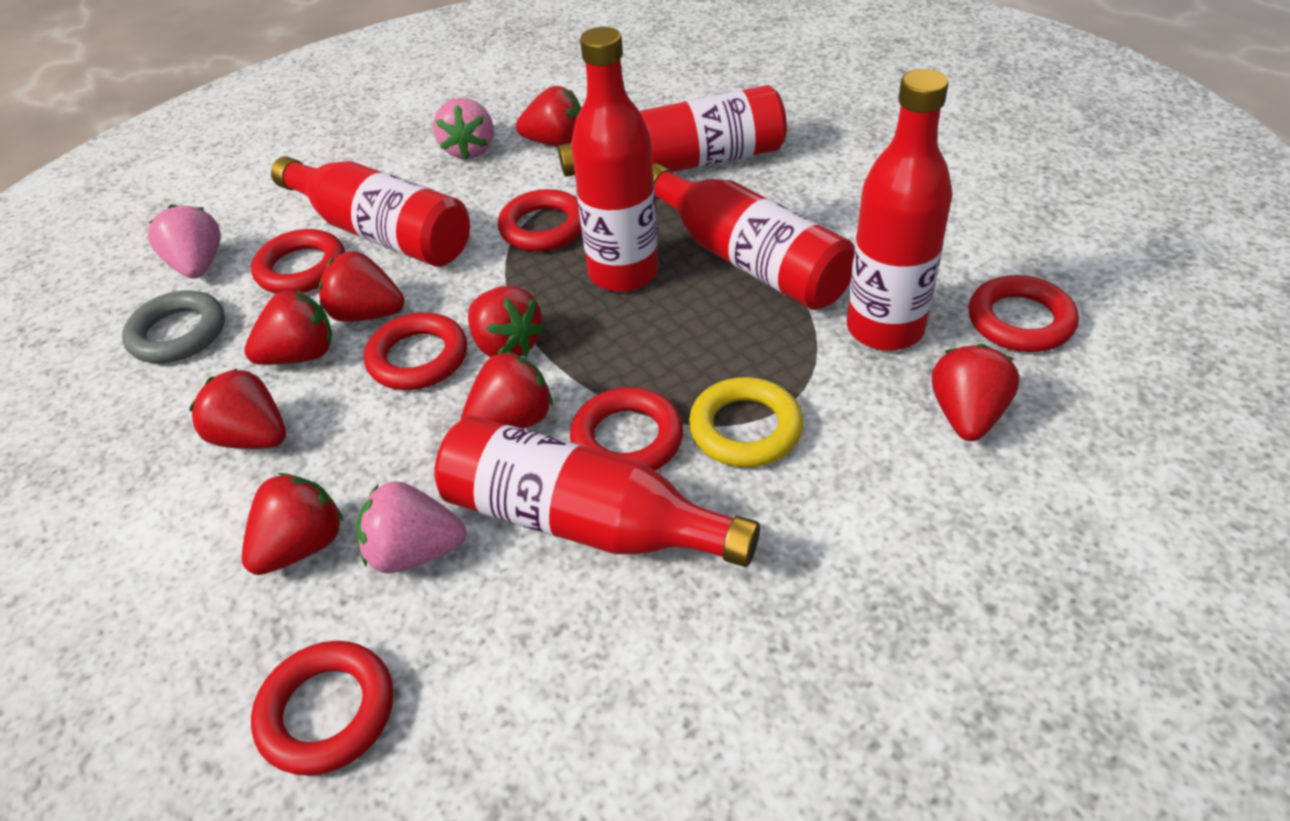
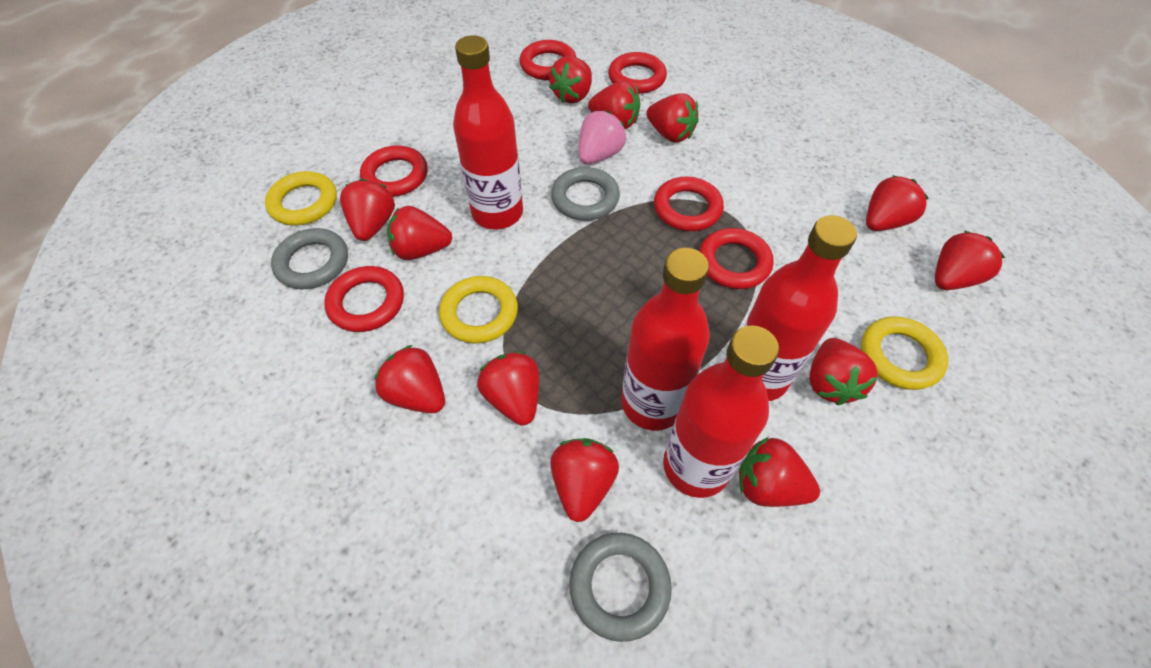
grey ring: [122,290,225,363] = 1 -> [271,228,348,289] [551,167,620,221] [569,533,672,642] = 3
pink strawberry: [148,205,221,279] [356,481,467,573] [433,98,494,160] = 3 -> [579,111,626,164] = 1
red bottle: [271,156,470,267] [434,416,760,567] [558,85,787,177] [571,27,659,292] [652,164,854,310] [847,69,953,351] = 6 -> [453,35,523,229] [621,248,710,430] [663,325,779,498] [744,215,857,401] = 4
red strawberry: [189,368,286,449] [242,473,344,575] [244,290,332,365] [319,251,404,322] [461,351,553,429] [468,286,545,358] [516,86,581,147] [932,344,1019,441] = 8 -> [340,179,395,241] [374,345,445,413] [387,206,452,260] [477,352,539,425] [549,56,592,103] [550,438,619,522] [588,81,640,129] [646,93,699,143] [739,437,820,507] [809,338,878,405] [866,175,929,231] [935,231,1005,290] = 12
yellow ring: [689,377,803,467] = 1 -> [265,171,337,225] [439,276,518,343] [861,316,948,390] = 3

